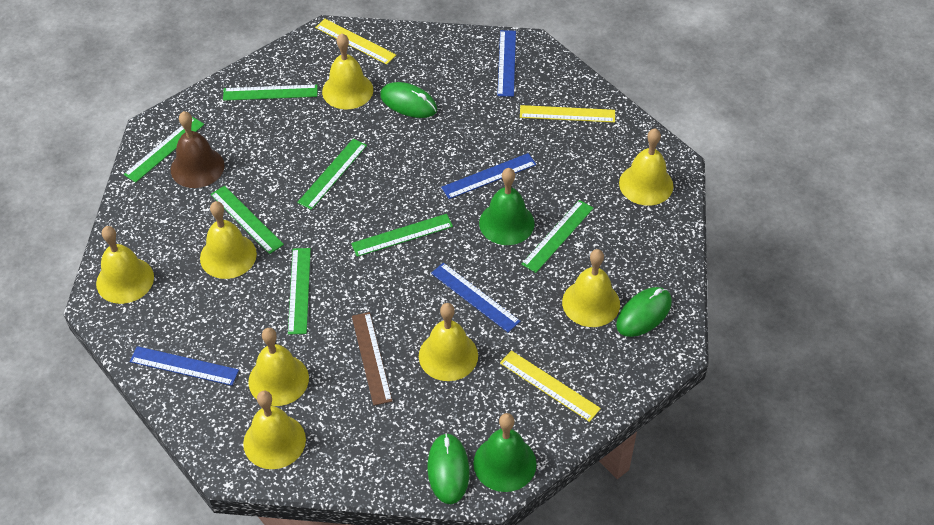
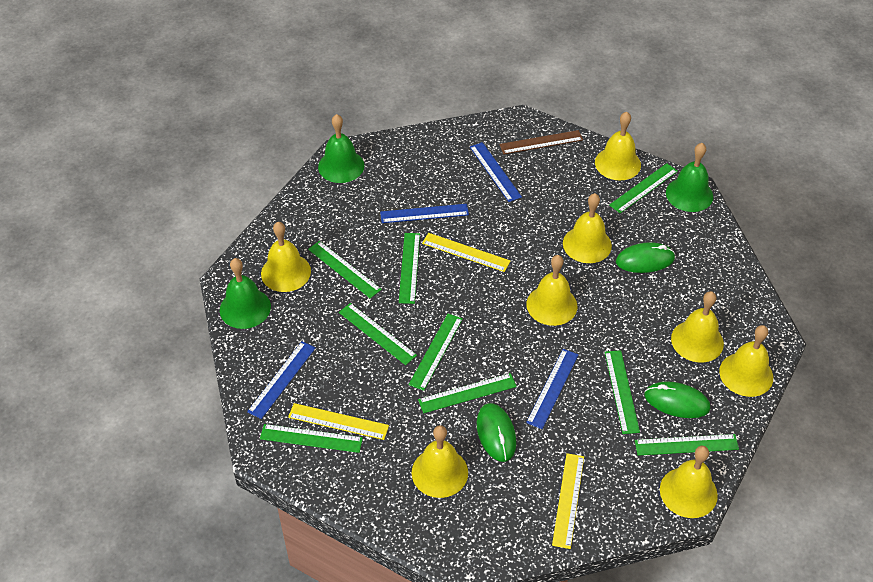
brown bell: [171,111,224,188] = 1 -> none = 0
green bell: [473,413,537,492] [479,168,534,245] = 2 -> [220,258,271,329] [318,114,364,183] [666,143,713,212] = 3
green ruler: [124,117,205,183] [210,186,284,254] [223,85,318,101] [288,248,311,335] [297,139,367,210] [351,214,453,257] [521,200,594,273] = 7 -> [260,424,363,453] [308,241,382,299] [339,303,417,365] [399,233,420,304] [409,314,463,391] [418,373,517,413] [605,350,640,434] [609,163,678,213] [635,434,739,456] = 9

